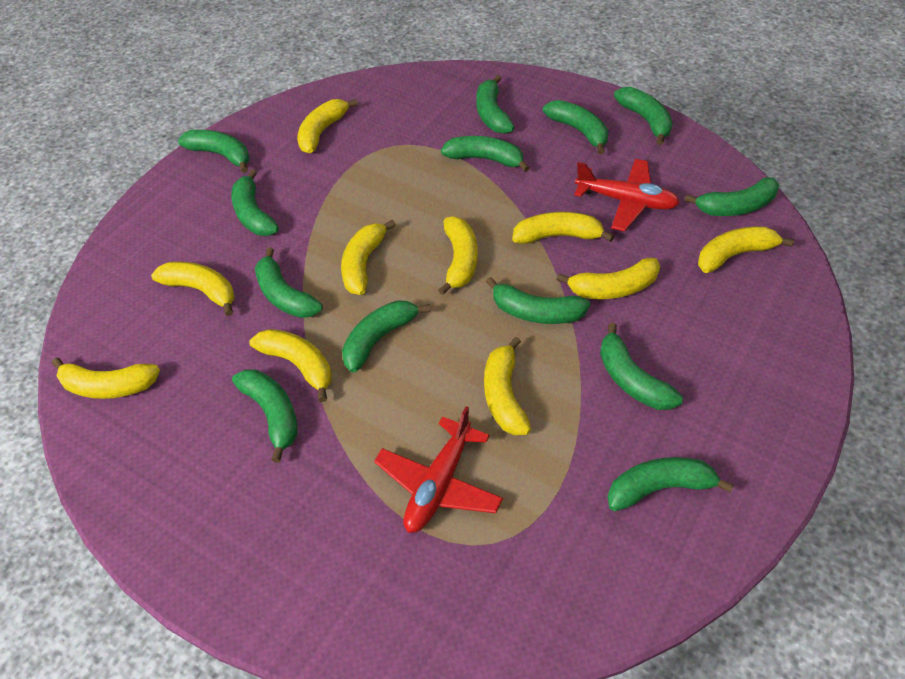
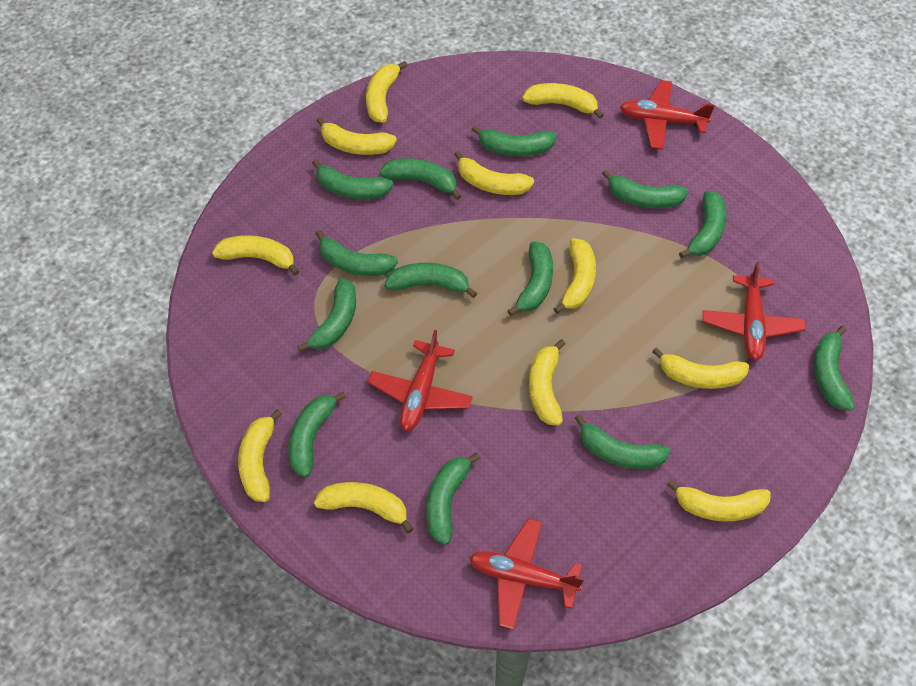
red plane: [374,406,503,533] [574,159,680,231] = 2 -> [368,330,473,431] [469,518,584,630] [620,80,715,150] [702,262,806,360] = 4
yellow banana: [52,358,160,399] [151,262,235,316] [249,329,332,402] [297,99,358,153] [341,219,396,295] [438,216,478,295] [484,337,531,435] [512,212,614,244] [556,258,660,299] [698,226,794,273] = 10 -> [212,235,299,276] [238,409,282,502] [314,482,414,533] [317,117,397,155] [366,61,408,123] [454,151,534,195] [522,83,604,119] [529,339,565,426] [553,238,596,314] [652,347,749,389] [667,480,771,522] = 11

